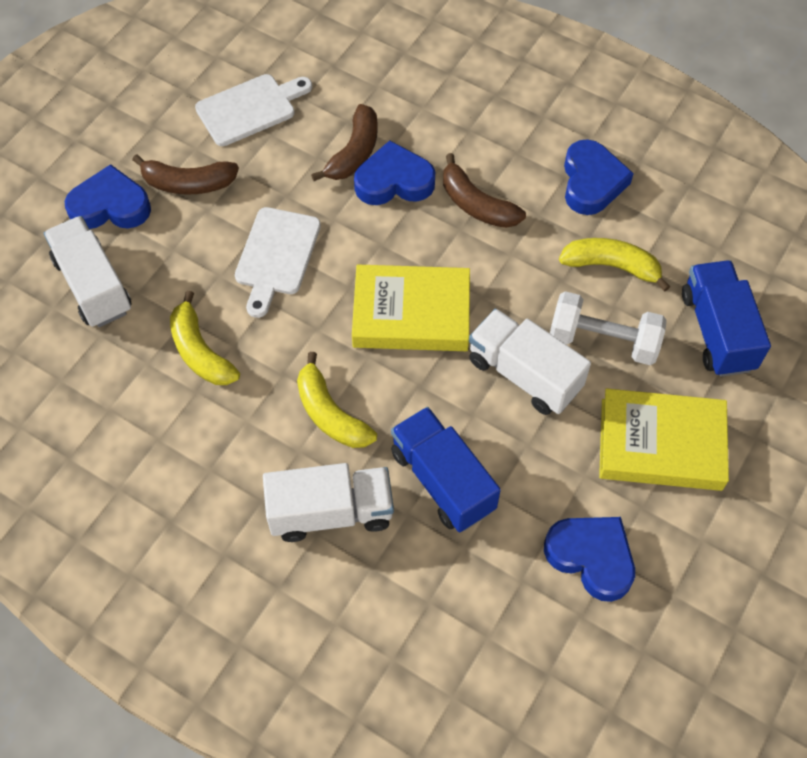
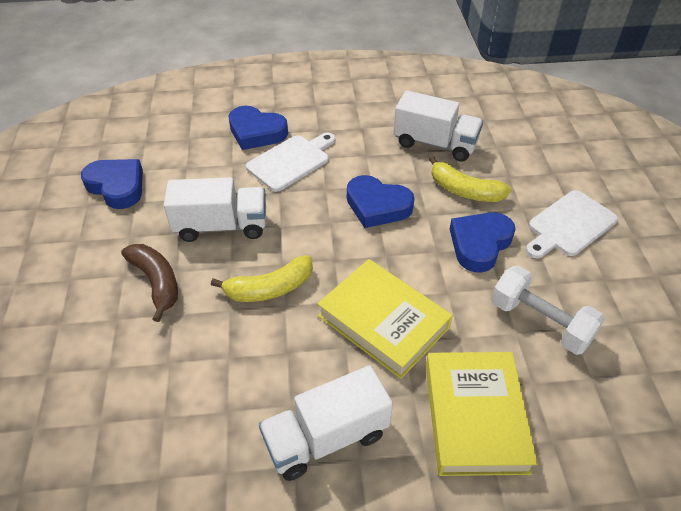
blue truck: [391,407,501,532] [682,260,771,377] = 2 -> none = 0
brown banana: [132,154,239,195] [311,104,378,181] [443,153,526,228] = 3 -> [121,244,178,322] = 1
yellow banana: [170,291,240,385] [297,352,377,448] [559,238,670,292] = 3 -> [211,255,313,302] [429,156,511,202] = 2

